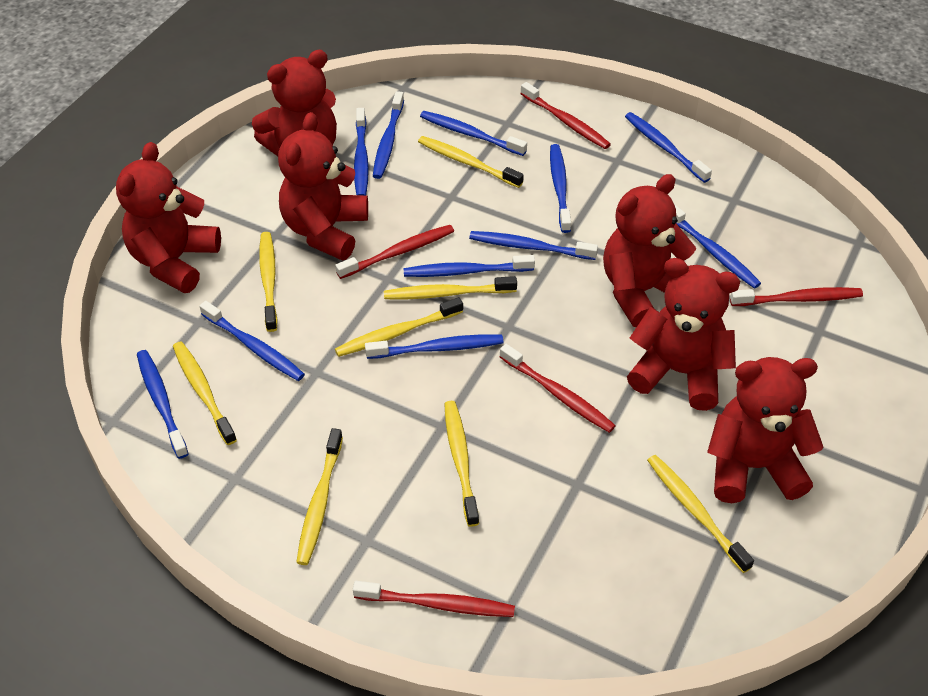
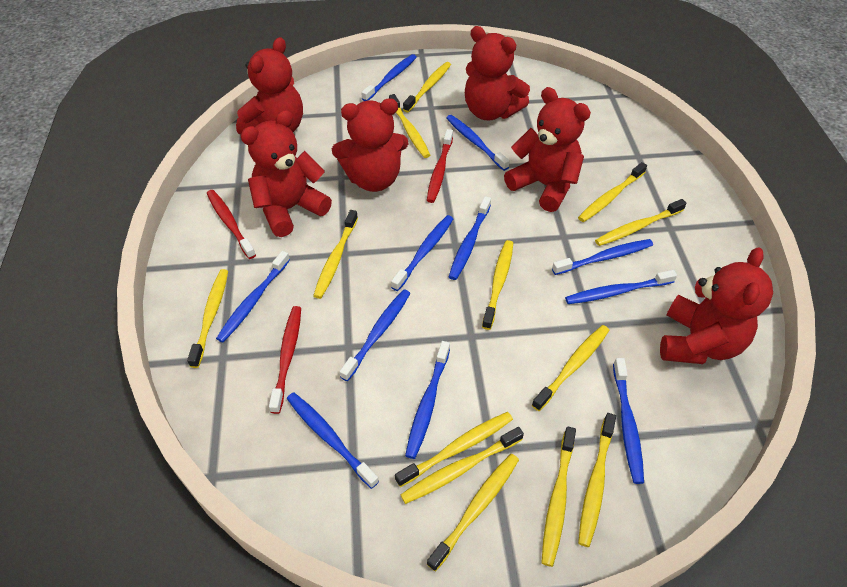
red toothbrush: [335,225,454,279] [353,581,515,617] [500,344,616,433] [520,82,611,149] [730,287,863,306] = 5 -> [207,190,256,259] [269,306,301,414] [427,129,453,203] = 3
yellow toothbrush: [173,342,237,445] [259,232,278,332] [296,428,343,565] [335,297,463,357] [384,276,517,300] [418,136,524,188] [444,401,479,527] [647,455,754,573] = 8 -> [187,269,228,368] [313,210,358,299] [389,94,430,158] [395,412,513,487] [400,427,524,504] [403,62,451,112] [427,454,519,571] [482,240,513,330] [532,325,610,411] [542,427,576,567] [578,162,647,222] [578,413,616,547] [595,199,687,246] = 13

